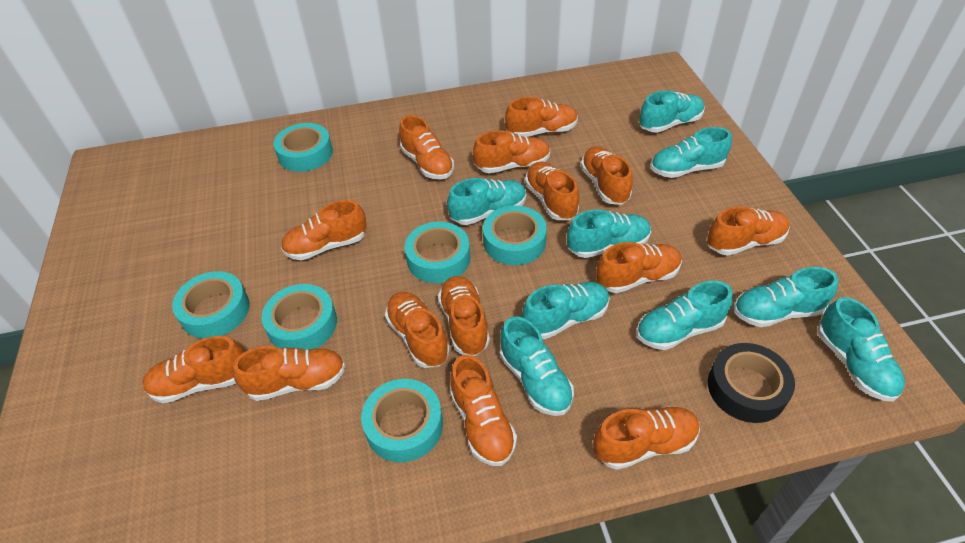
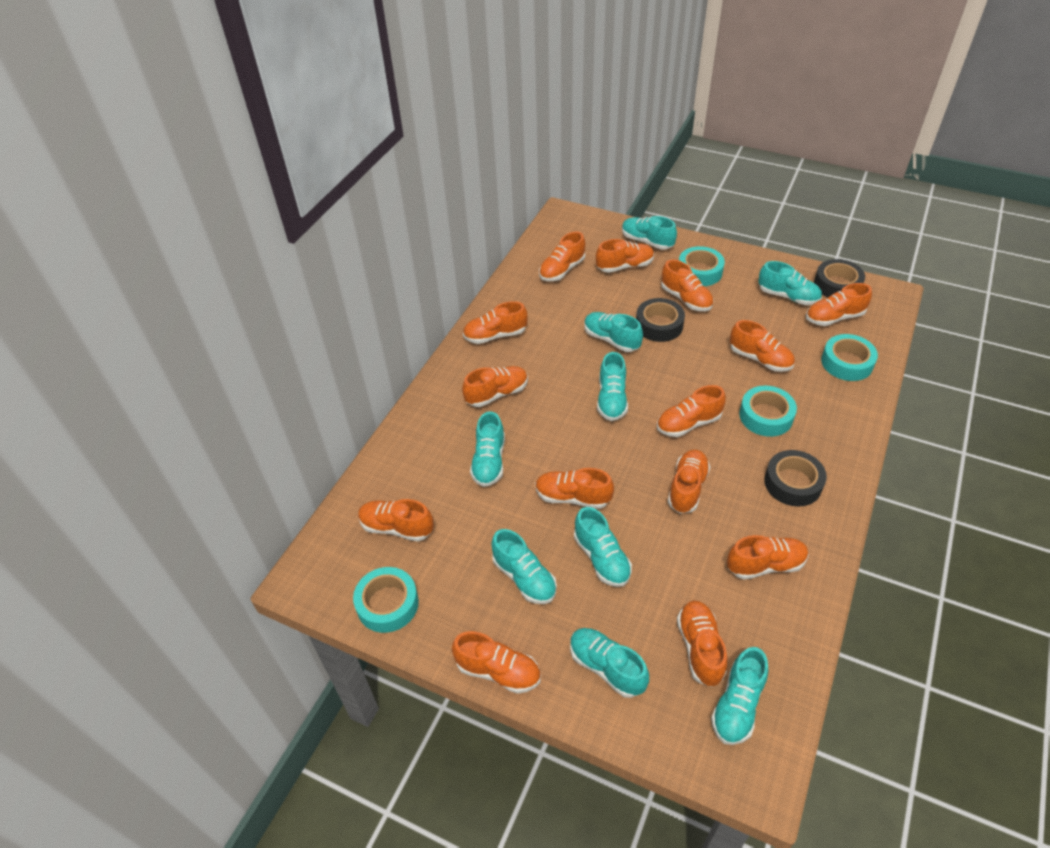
black tape: [708,343,795,423] = 1 -> [636,298,685,342] [764,450,827,507] [814,259,865,298] = 3
turquoise tape: [172,271,249,339] [261,284,337,350] [273,123,333,172] [361,379,443,462] [405,222,471,283] [483,205,547,265] = 6 -> [353,567,419,633] [679,246,725,286] [739,386,797,437] [821,334,878,381] = 4

